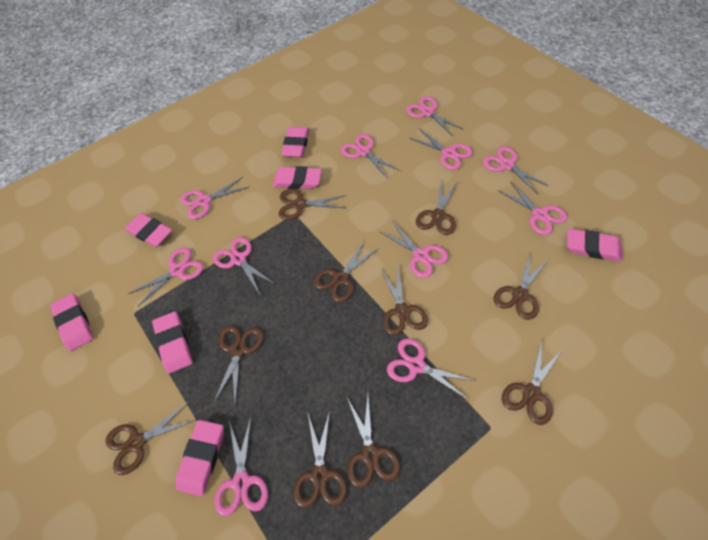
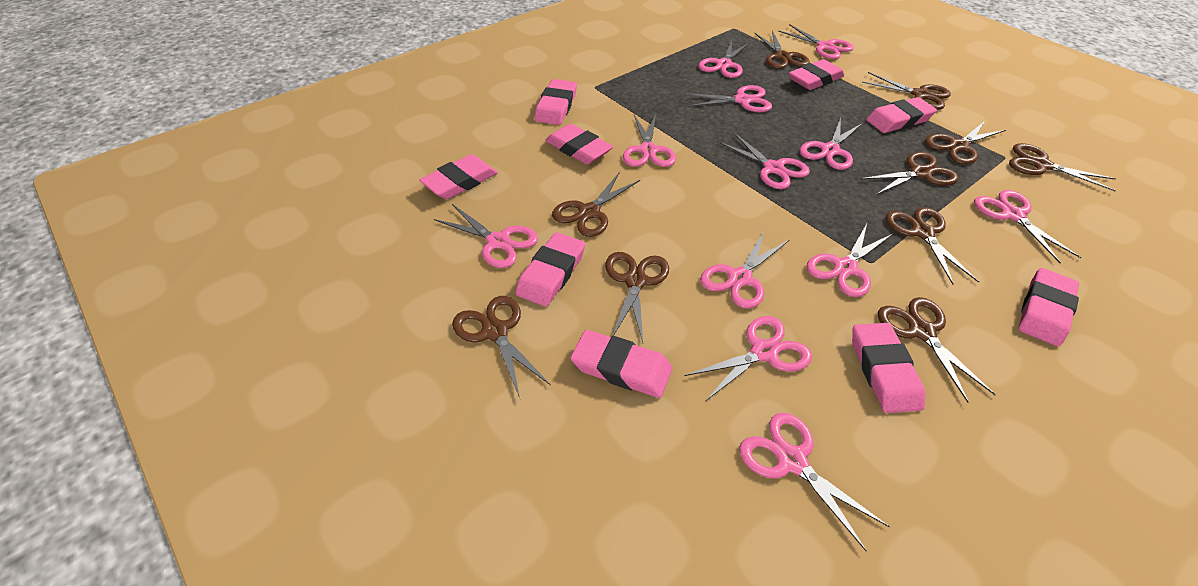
pink eraser: [51,293,93,351] [125,213,172,247] [152,312,193,374] [175,420,224,496] [273,166,322,189] [281,127,309,157] [567,228,622,262] = 7 -> [419,154,498,199] [516,232,585,306] [535,79,577,125] [545,124,613,164] [571,330,672,398] [789,59,844,90] [852,323,925,413] [866,97,937,133] [1019,268,1079,346] = 9
pink scissors: [128,248,204,307] [180,177,249,219] [213,237,276,294] [215,417,268,517] [341,134,400,179] [379,221,449,278] [387,338,476,400] [406,96,464,137] [409,129,473,170] [483,146,549,194] [498,181,568,235] = 11 -> [434,204,538,268] [623,114,676,167] [684,85,772,112] [685,316,812,402] [698,39,750,78] [700,231,789,309] [718,133,810,189] [739,413,890,551] [778,24,854,59] [800,118,863,170] [806,224,893,297] [974,190,1081,263] = 12

